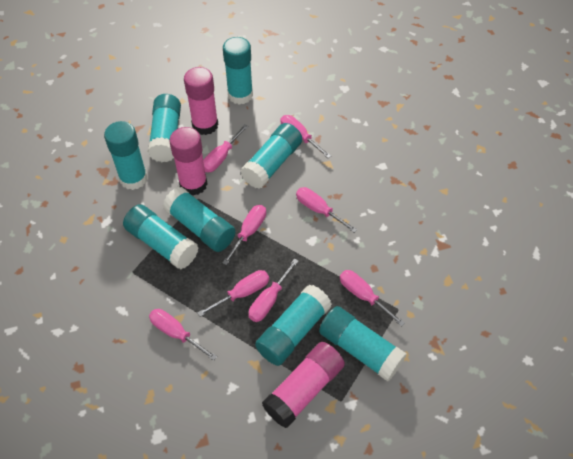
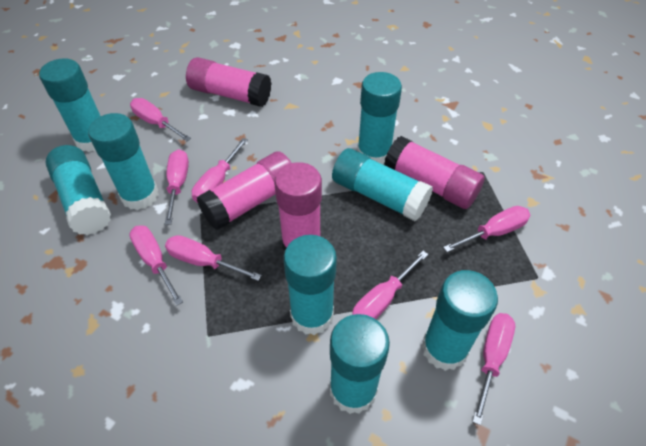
pink glue stick: [169,127,208,196] [184,67,218,135] [262,342,345,428] = 3 -> [186,57,272,107] [197,151,291,230] [274,162,322,251] [384,136,485,209] = 4

